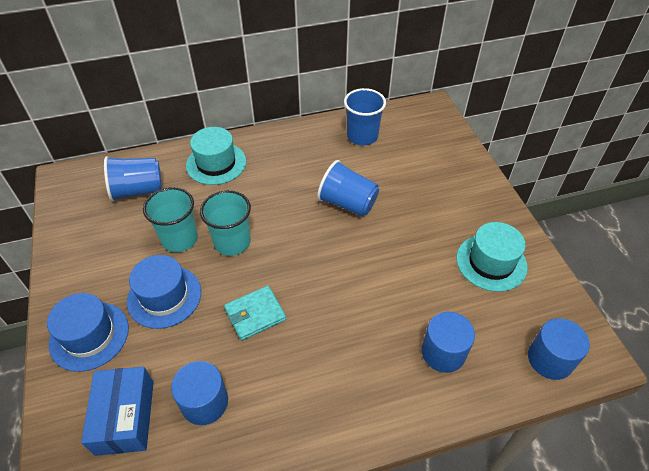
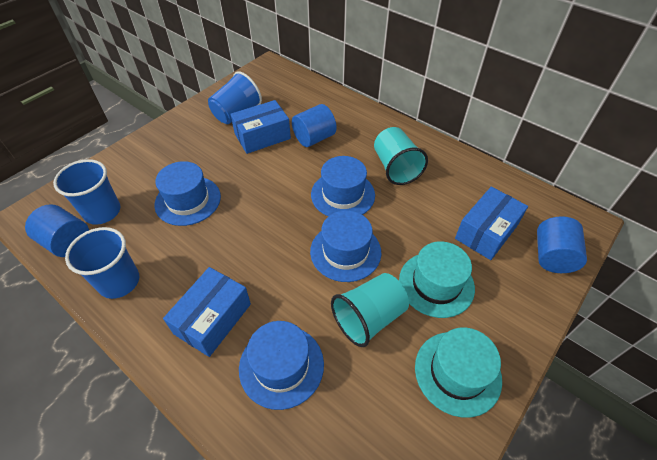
blue box: [81,367,154,456] = 1 -> [163,267,251,357] [230,100,291,154] [455,187,528,260] = 3
blue hat: [47,293,129,372] [127,255,201,329] = 2 -> [154,161,221,226] [239,321,324,410] [310,210,381,282] [311,156,375,216] = 4
turquoise wallet: [224,286,286,341] = 1 -> none = 0

